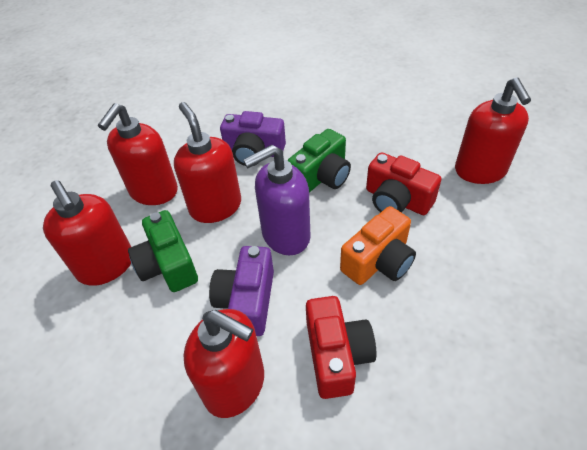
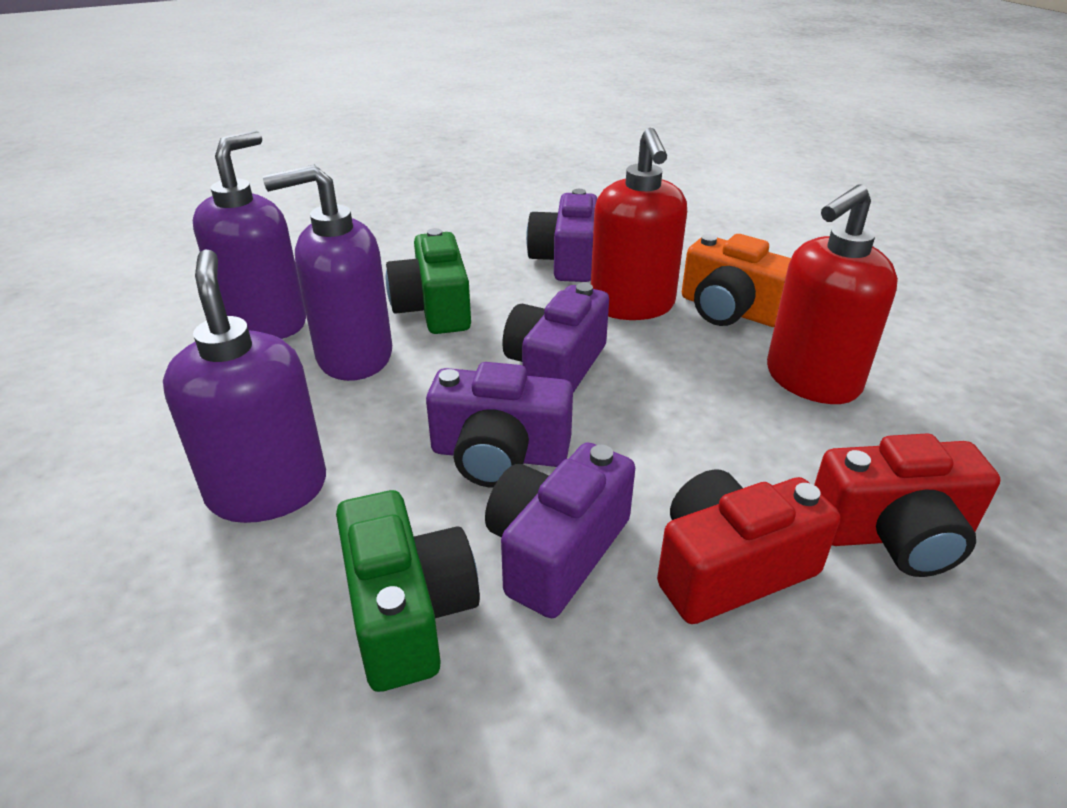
purple camera: [209,246,274,336] [220,111,286,166] = 2 -> [426,362,573,487] [485,442,635,618] [502,283,609,393] [526,189,597,282] = 4
purple soap dispenser: [243,145,311,255] = 1 -> [163,249,326,523] [193,131,306,339] [263,165,392,381] = 3
red soap dispenser: [43,180,131,286] [98,103,178,205] [174,102,241,223] [184,309,264,418] [455,77,531,184] = 5 -> [591,128,687,320] [767,184,898,404] = 2

